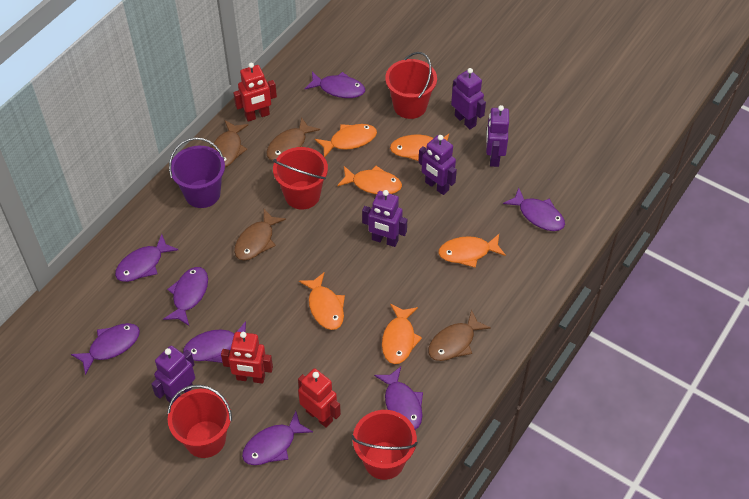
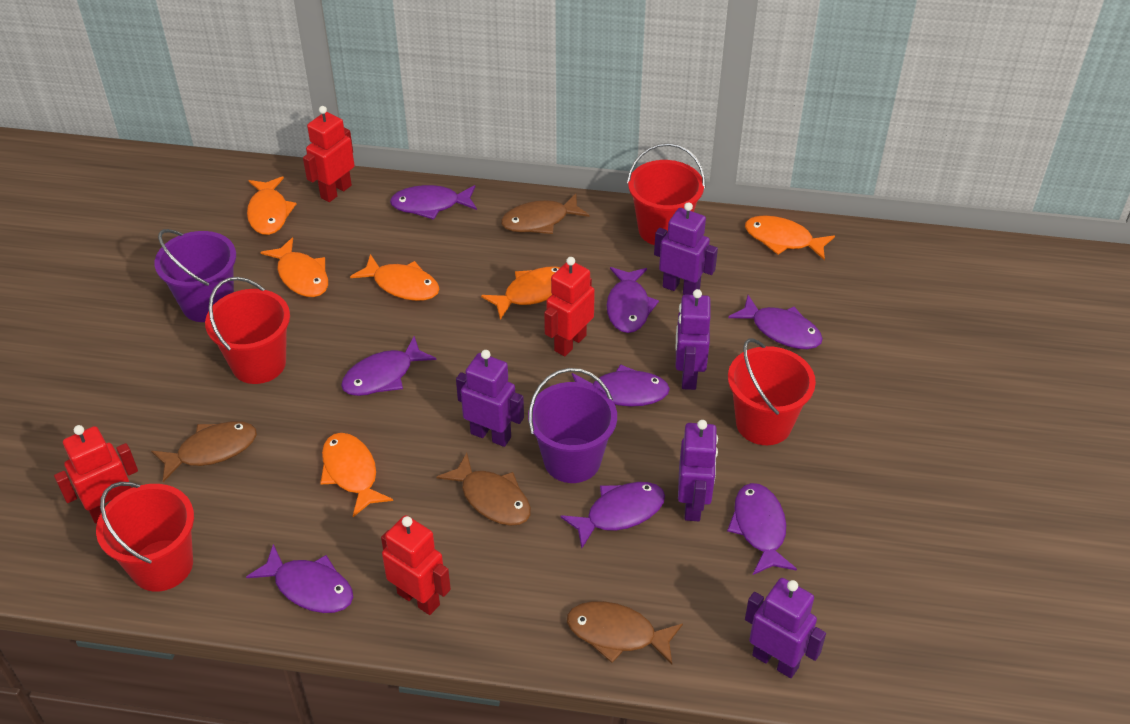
purple bucket: [169,138,225,208] = 1 -> [155,229,236,322] [528,368,617,483] = 2
red robot: [221,332,273,384] [233,63,277,122] [298,369,341,428] = 3 -> [54,425,138,524] [303,106,355,202] [381,515,451,615] [544,257,595,356] = 4

